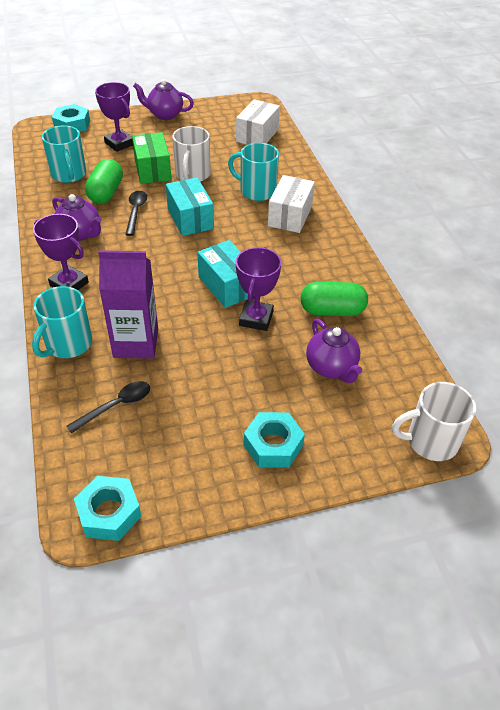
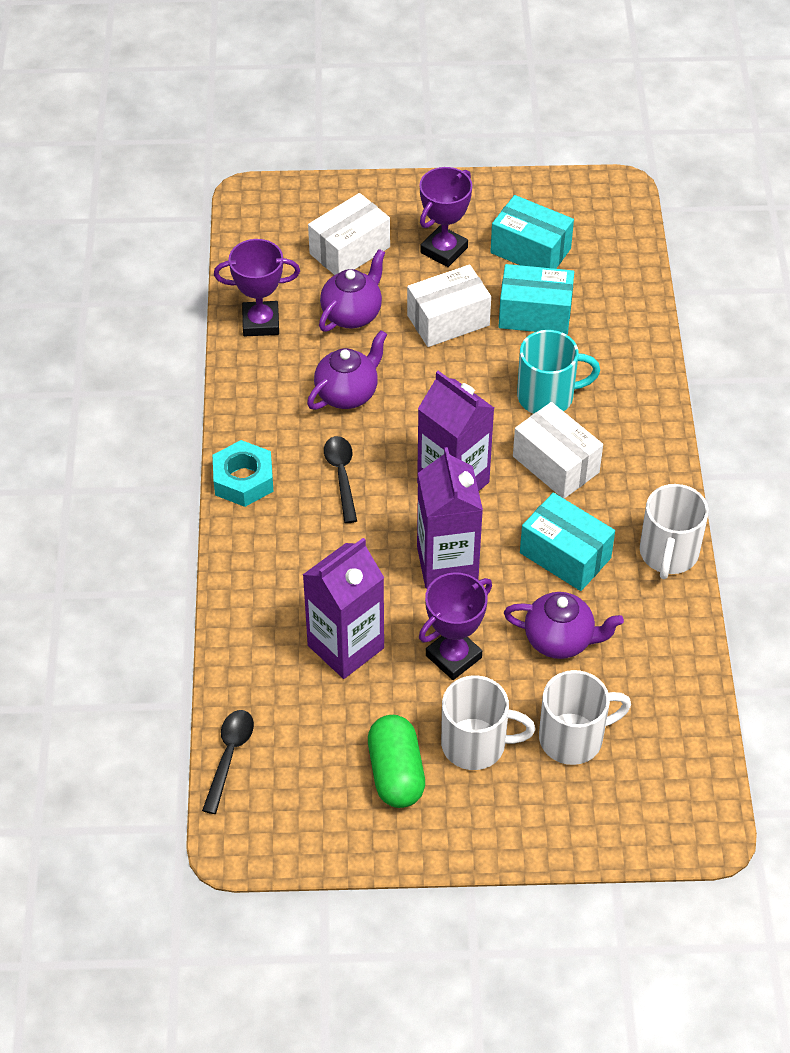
green box: [132,132,171,184] = 1 -> none = 0
green capsule: [85,159,123,204] [301,282,368,316] = 2 -> [368,715,425,808] = 1
purple carton: [98,250,158,359] = 1 -> [303,538,384,679] [417,371,494,491] [417,447,483,589] = 3
turquoise box: [166,177,214,236] [197,240,248,308] = 2 -> [490,195,574,269] [499,264,574,335] [520,493,615,591] = 3
turquoise mug: [32,286,92,358] [42,126,86,183] [228,143,279,201] = 3 -> [517,330,600,414] = 1
turquoise nut: [52,104,90,132] [74,476,142,541] [244,412,305,468] = 3 -> [213,440,273,507] = 1
white box: [236,99,280,145] [268,175,315,233] = 2 -> [308,193,390,275] [407,265,491,347] [513,402,603,499] = 3
white mug: [172,126,210,182] [392,382,476,461] = 2 -> [441,676,535,770] [539,670,631,765] [640,484,709,579] = 3

